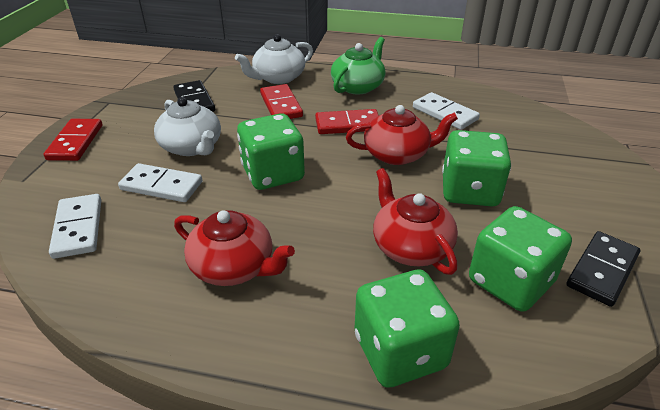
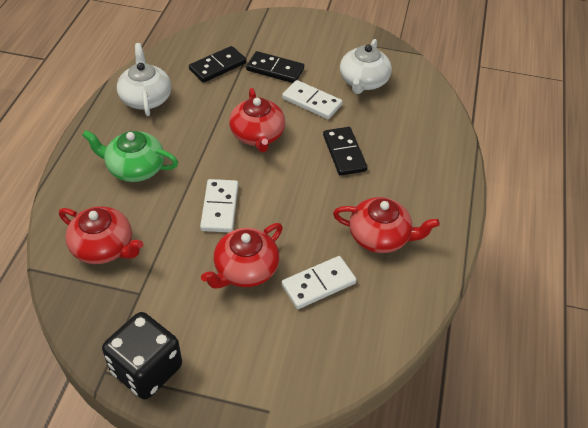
black dice: none = 0 -> [102,312,182,399] = 1
black domino: [173,80,215,112] [566,231,640,307] = 2 -> [189,46,247,83] [246,51,304,83] [323,127,367,176] = 3
green dice: [237,113,305,190] [354,270,460,388] [442,130,511,206] [469,206,572,312] = 4 -> none = 0
red domino: [44,119,103,161] [260,84,303,119] [315,109,379,134] = 3 -> none = 0
red teapot: [174,210,295,286] [346,105,458,165] [373,168,458,275] = 3 -> [59,206,143,264] [201,223,283,288] [229,88,285,152] [333,197,440,253] = 4

